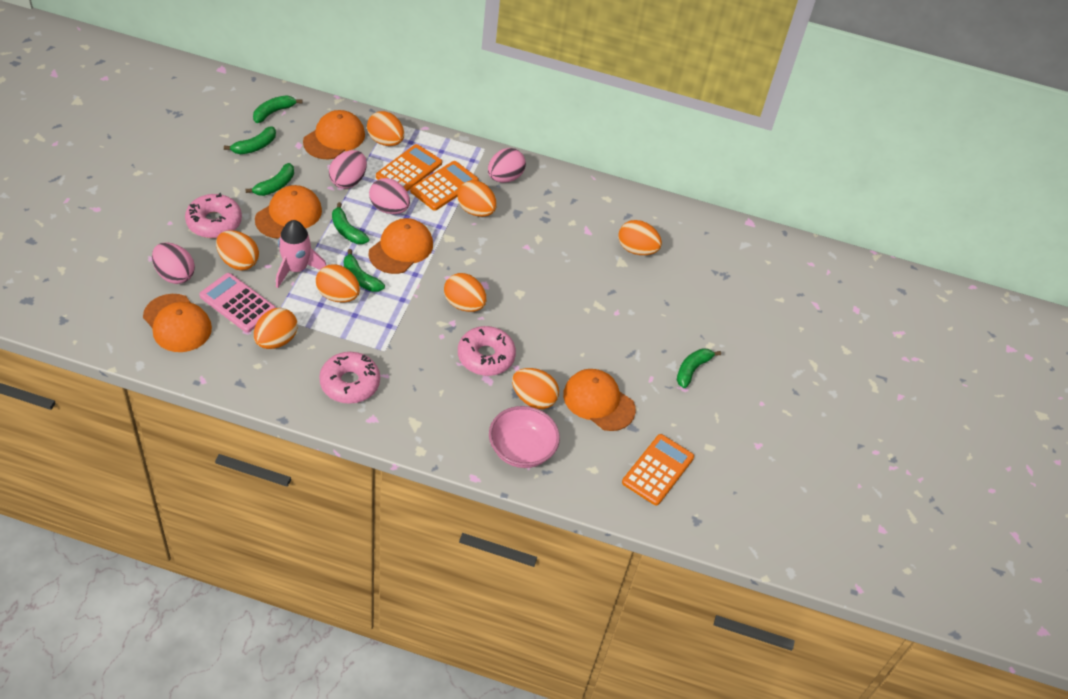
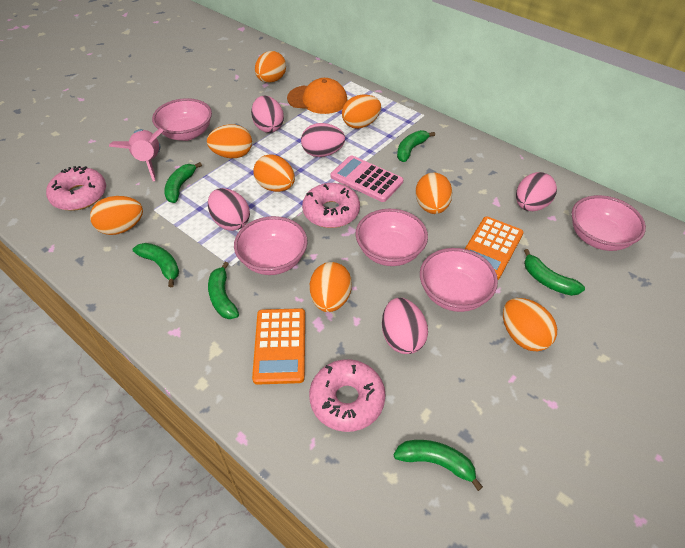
orange calculator: [376,144,442,191] [410,161,479,211] [622,434,694,506] = 3 -> [252,308,305,385] [465,216,524,280] = 2
orange cap: [143,294,212,352] [255,185,322,239] [303,110,365,159] [369,218,433,274] [563,369,636,431] = 5 -> [287,78,347,114] = 1
pink bowl: [489,406,560,468] = 1 -> [152,98,212,141] [234,216,308,275] [356,209,428,266] [420,248,498,312] [572,195,646,251] = 5
pink egg: [152,243,195,284] [329,150,367,189] [369,178,410,214] [488,148,526,183] = 4 -> [208,188,250,231] [251,96,284,133] [301,123,345,157] [382,298,428,354] [516,172,557,211] = 5

